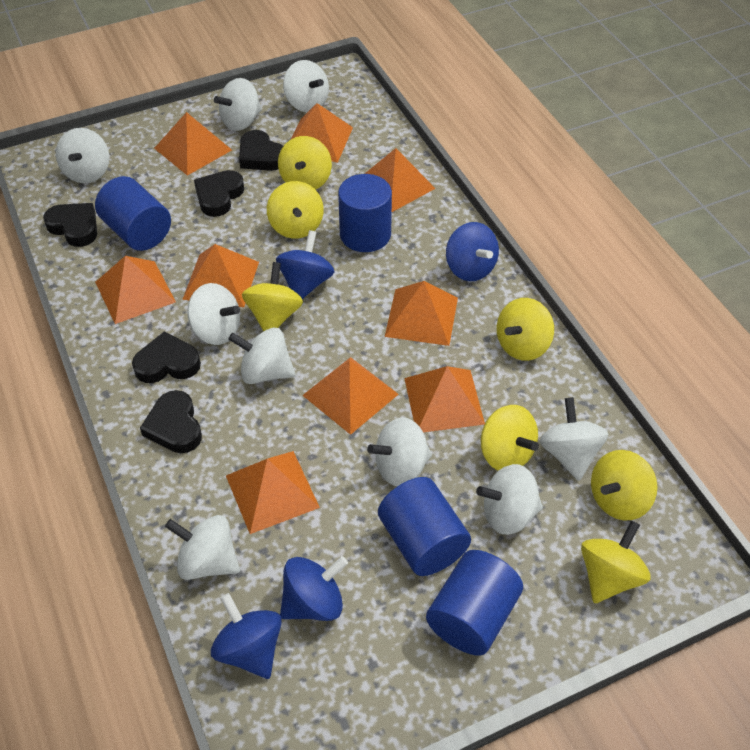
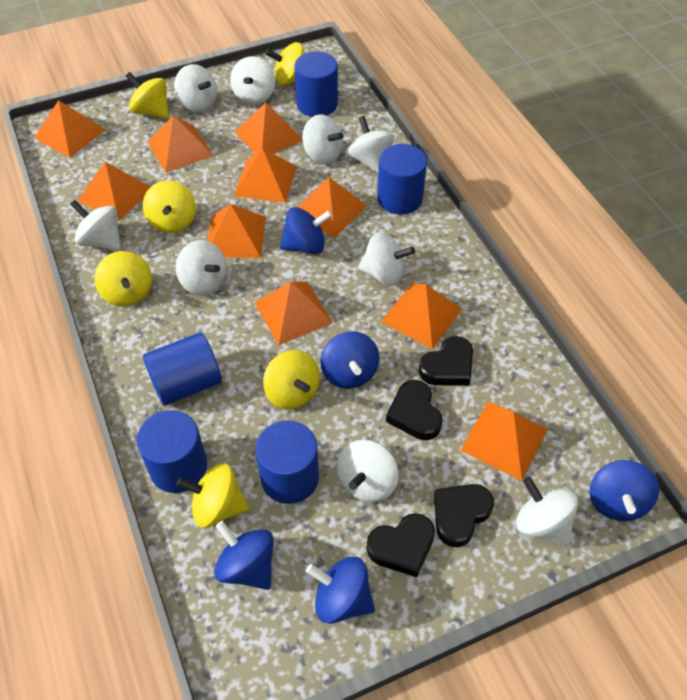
black heart: [43,203,97,247] [132,332,201,383] [140,390,202,453] [194,170,244,217] [239,130,283,171] = 5 -> [367,513,435,577] [386,380,443,440] [419,336,473,386] [434,484,494,547] = 4
blue cylinder: [95,176,171,251] [338,174,392,252] [378,477,471,576] [426,550,523,656] = 4 -> [137,410,207,493] [143,333,222,406] [255,420,319,504] [294,52,338,117] [377,144,427,215] = 5
blue spinning top: [211,593,282,679] [276,230,335,299] [280,556,348,621] [446,222,499,281] = 4 -> [214,521,274,590] [280,207,332,254] [306,557,375,624] [320,331,379,389] [590,460,659,521] = 5
orange pyramid: [95,256,176,324] [154,112,232,176] [182,244,259,307] [226,451,320,534] [291,103,353,163] [302,357,399,435] [365,148,436,212] [385,281,458,346] [404,366,485,432] = 9 -> [34,100,106,158] [78,162,150,221] [148,115,213,173] [207,204,266,258] [234,148,297,203] [235,102,303,154] [254,281,333,345] [298,177,367,237] [381,283,462,349] [461,401,548,481] = 10
yellow spinning top: [242,262,303,332] [267,181,324,239] [278,136,332,190] [481,405,539,471] [497,298,554,361] [581,520,650,603] [591,450,658,520] = 7 -> [94,251,152,306] [126,72,169,119] [143,181,196,233] [176,463,249,528] [263,350,320,410] [265,42,305,86] = 6

